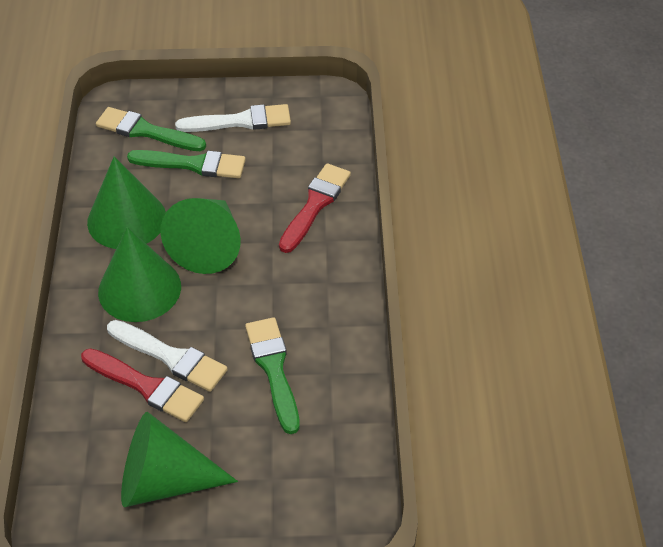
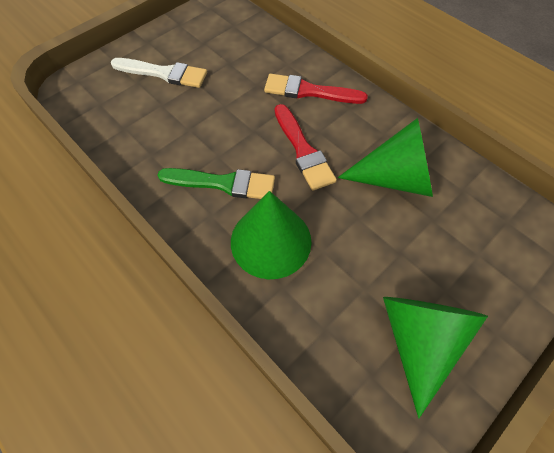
green brush: [96,107,206,151] [127,150,246,178] [245,317,300,434] = 3 -> [157,168,275,199] = 1
green cone: [87,156,166,249] [98,227,181,322] [121,412,238,507] [161,198,241,274] = 4 -> [231,191,312,279] [338,118,433,197] [383,297,488,418] = 3
white brush: [107,320,228,392] [175,104,291,132] = 2 -> [111,58,207,88] = 1

